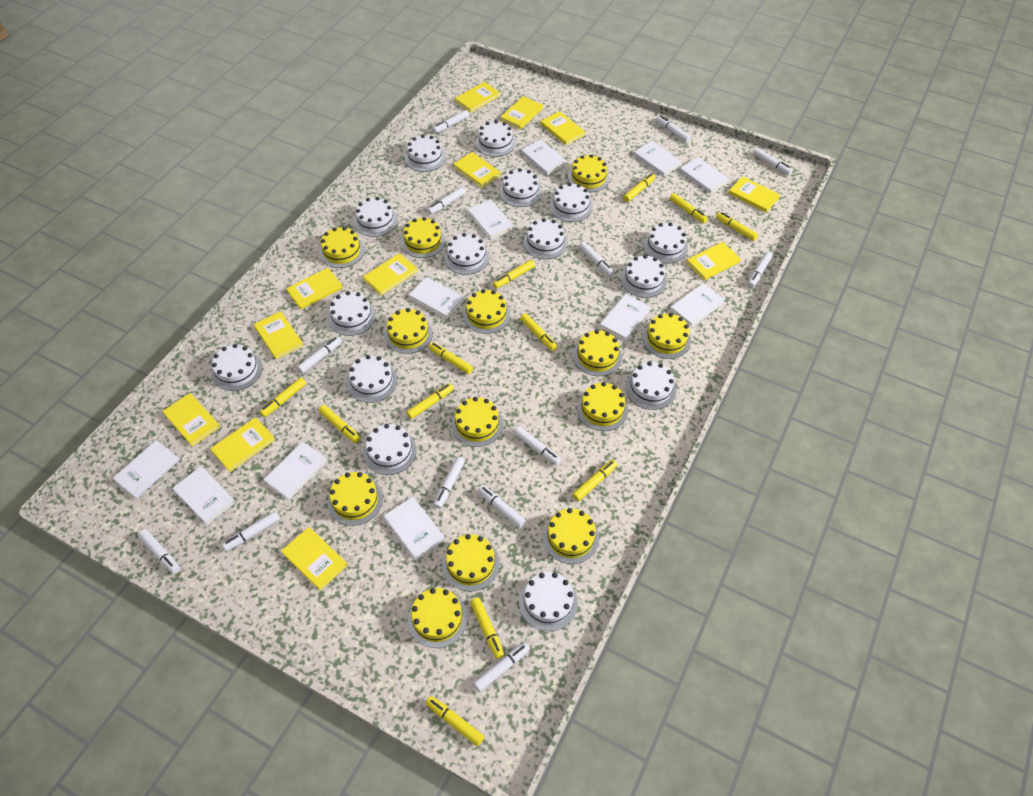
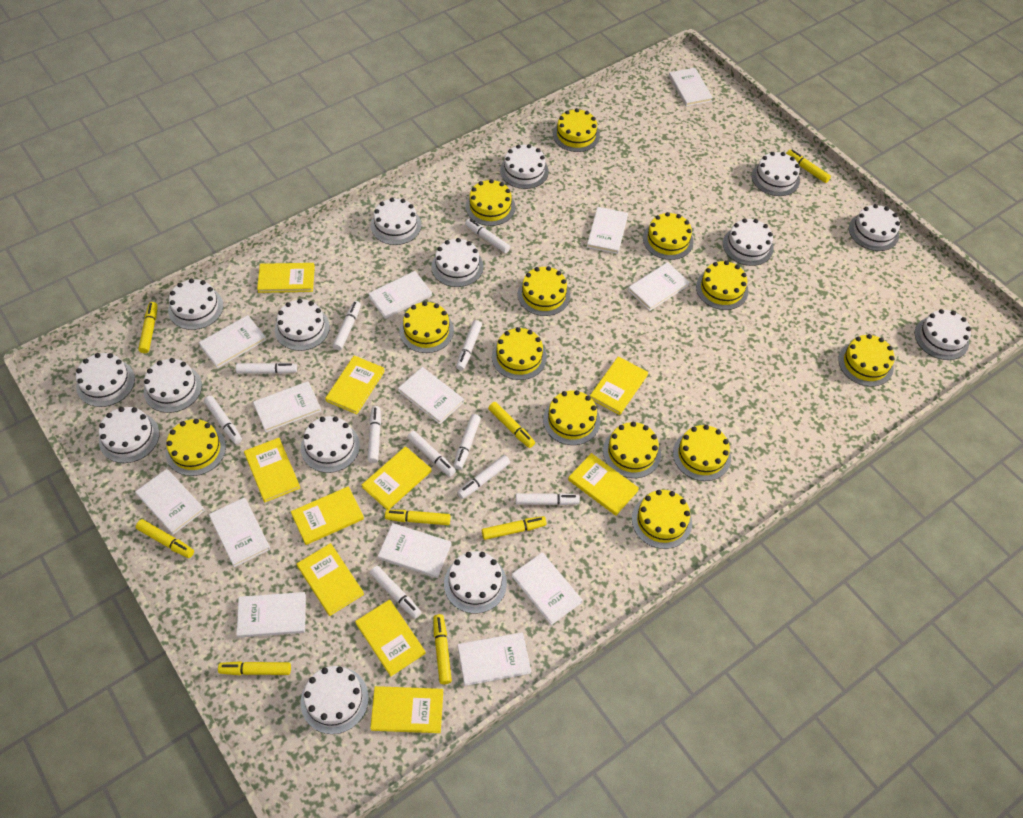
white book: [113,440,180,499] [172,466,235,525] [264,441,328,500] [384,497,445,560] [409,277,464,319] [468,199,514,239] [521,140,567,175] [600,294,651,341] [634,141,682,176] [670,283,725,327] [680,157,729,194] = 11 -> [135,469,205,535] [199,315,266,368] [209,497,270,567] [236,592,306,638] [253,381,321,432] [368,271,432,319] [378,523,451,578] [398,367,464,424] [458,632,531,686] [512,552,582,625] [587,207,628,254] [628,262,690,311] [669,68,713,106] = 13
white marker: [138,529,180,574] [222,511,280,551] [297,336,342,373] [427,187,466,215] [433,110,470,133] [433,457,465,509] [473,642,530,692] [478,485,526,528] [514,427,561,465] [579,241,614,276] [656,116,691,142] [747,251,773,288] [753,148,793,175] = 13 -> [204,396,242,444] [236,363,297,374] [333,301,361,350] [367,406,381,463] [370,566,421,619] [407,431,456,477] [453,414,481,470] [456,320,482,370] [457,455,510,499] [465,219,510,253] [515,493,580,505] = 11
yellow book: [162,393,220,446] [210,417,275,472] [254,311,304,359] [281,527,347,590] [286,268,343,309] [363,253,418,295] [454,152,501,188] [455,82,500,113] [501,96,543,129] [540,111,585,145] [686,242,741,280] [728,176,780,212] = 12 -> [244,438,300,502] [257,263,315,293] [291,486,364,545] [297,543,364,616] [325,356,385,414] [355,599,425,676] [362,446,431,510] [370,686,443,733] [568,453,639,516] [590,356,648,415] = 10
yellow marker: [260,377,306,417] [319,405,361,443] [406,383,454,419] [425,696,484,746] [428,342,473,374] [470,597,504,659] [493,260,535,289] [520,313,557,351] [572,459,617,501] [623,173,656,202] [670,193,708,223] [716,212,758,241] = 12 -> [136,519,194,558] [138,302,157,353] [218,661,291,675] [385,510,450,525] [433,614,452,684] [482,516,547,540] [488,402,535,448] [786,150,831,183] = 8

